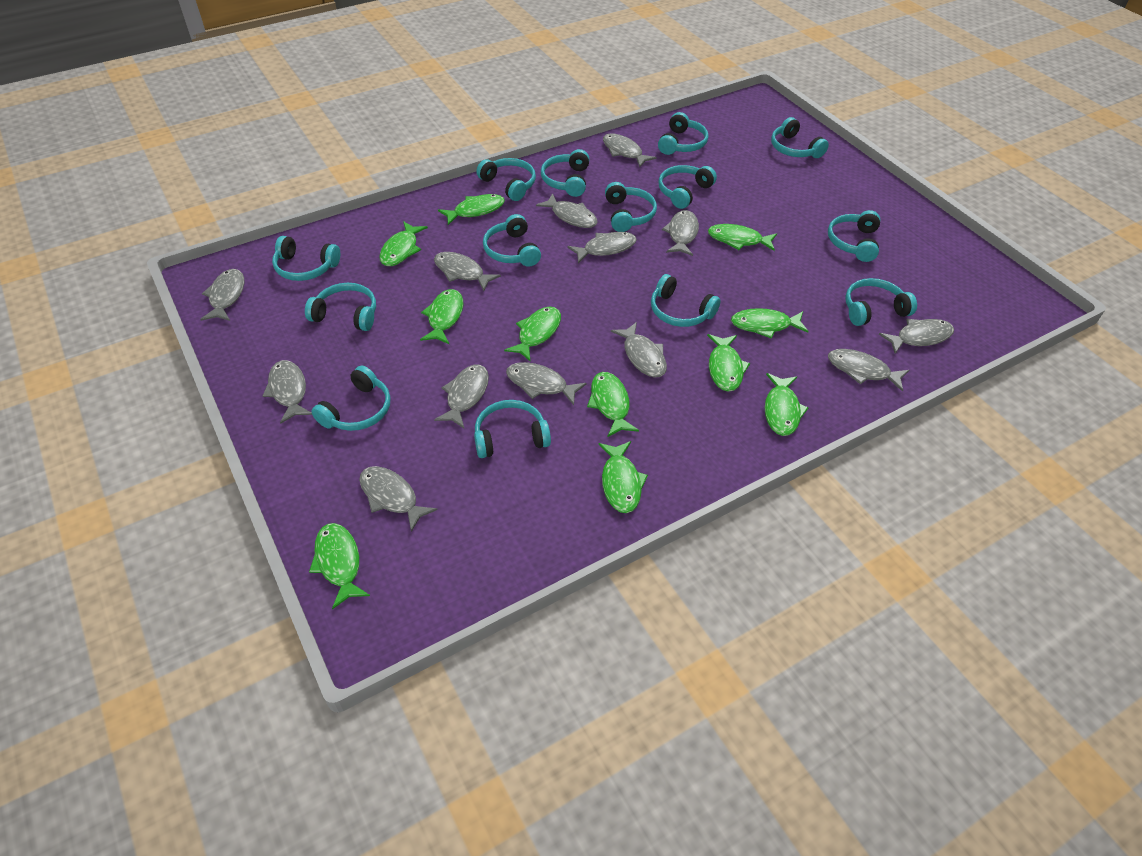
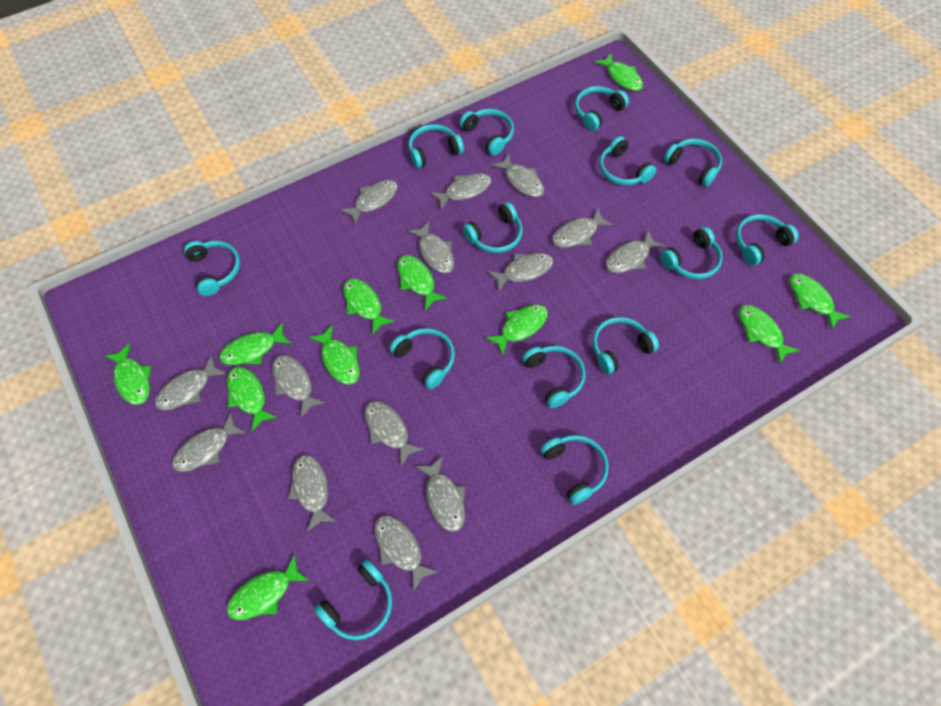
grey fish: [200,269,244,321] [262,360,312,424] [359,466,438,532] [434,252,501,291] [434,365,489,428] [506,362,587,405] [536,193,598,228] [567,232,637,263] [603,133,657,167] [611,322,667,378] [662,210,699,256] [828,349,909,392] [879,319,954,354] = 13 -> [155,355,226,410] [172,412,247,472] [272,355,325,418] [288,455,337,532] [340,180,397,224] [364,401,424,466] [374,516,439,592] [408,221,454,273] [415,456,465,532] [430,173,491,210] [488,253,553,292] [491,154,544,197] [552,209,613,248] [606,231,665,273] = 14

